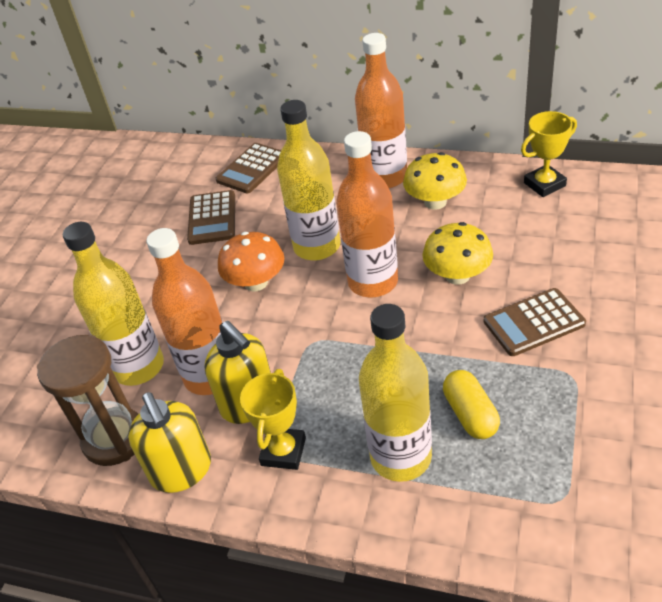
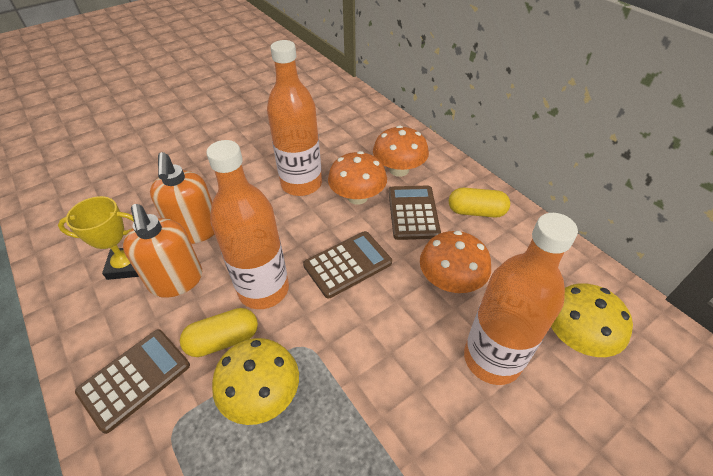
brown hourglass: [37,335,138,466] = 1 -> none = 0
orange mushroom: [218,232,284,291] = 1 -> [328,151,387,205] [373,125,429,177] [420,231,491,293] = 3
orange soap dispenser: none = 0 -> [123,204,202,298] [150,152,214,244] = 2
yellow bottle: [63,222,164,386] [277,100,340,260] [359,304,432,482] = 3 -> none = 0
yellow capsule: [443,370,500,439] = 1 -> [180,308,258,357] [449,188,510,217] = 2
yellow soap dispenser: [128,392,211,493] [204,321,271,424] = 2 -> none = 0
yellow trophy: [240,369,306,470] [521,111,577,197] = 2 -> [58,196,139,280] = 1

